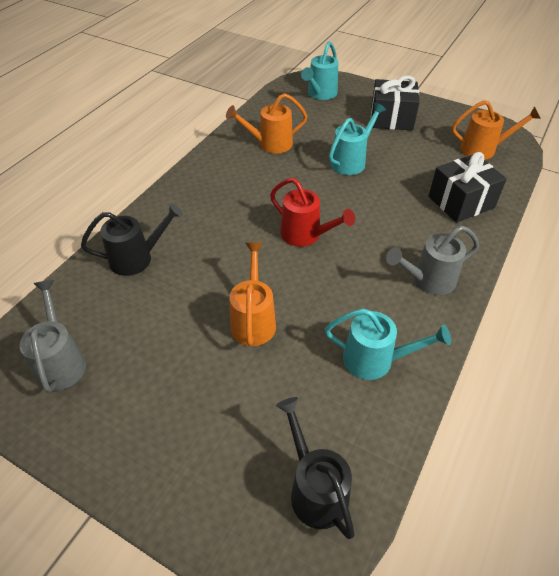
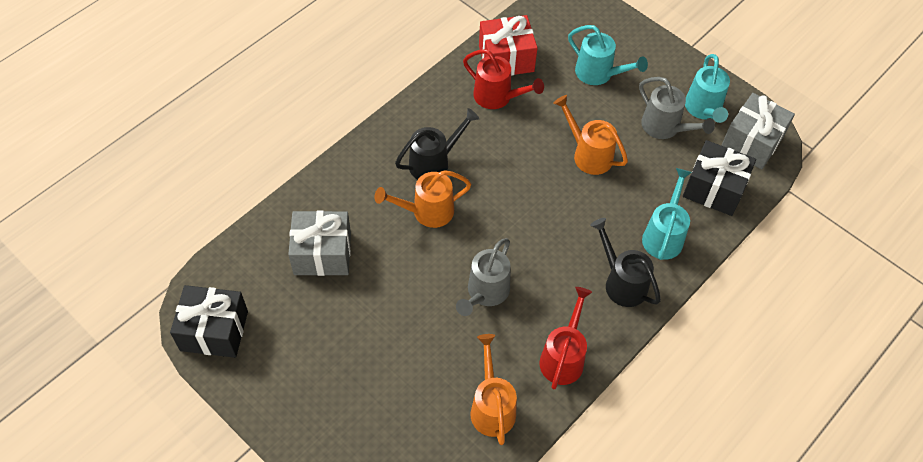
grey gift: none = 0 -> [288,210,351,276] [721,93,795,169] = 2
red gift: none = 0 -> [479,15,538,76] = 1
red watering can: [270,178,355,247] = 1 -> [463,49,544,109] [539,287,592,389] = 2

